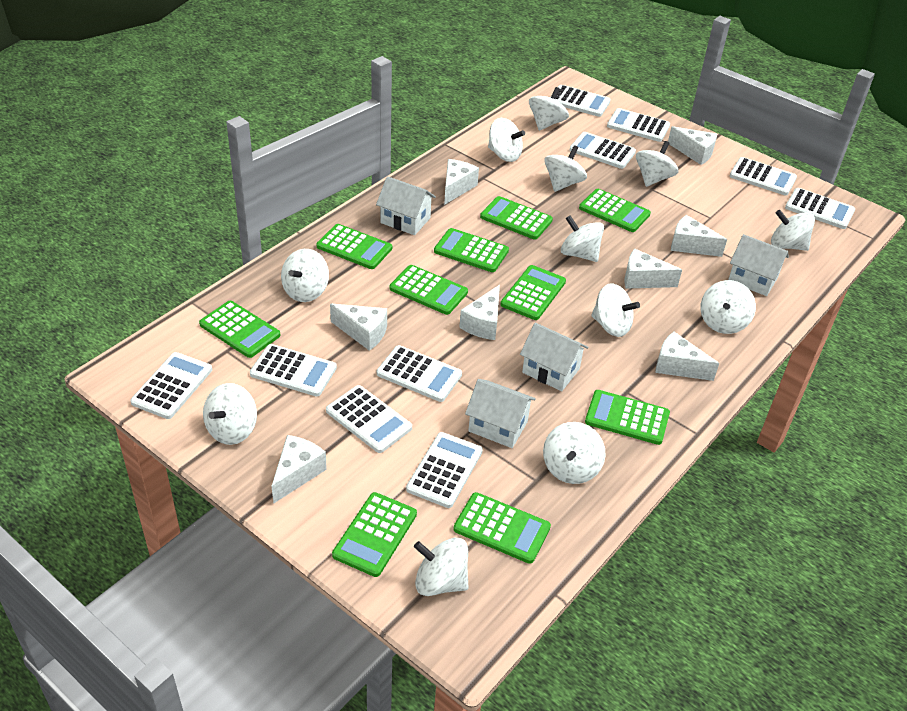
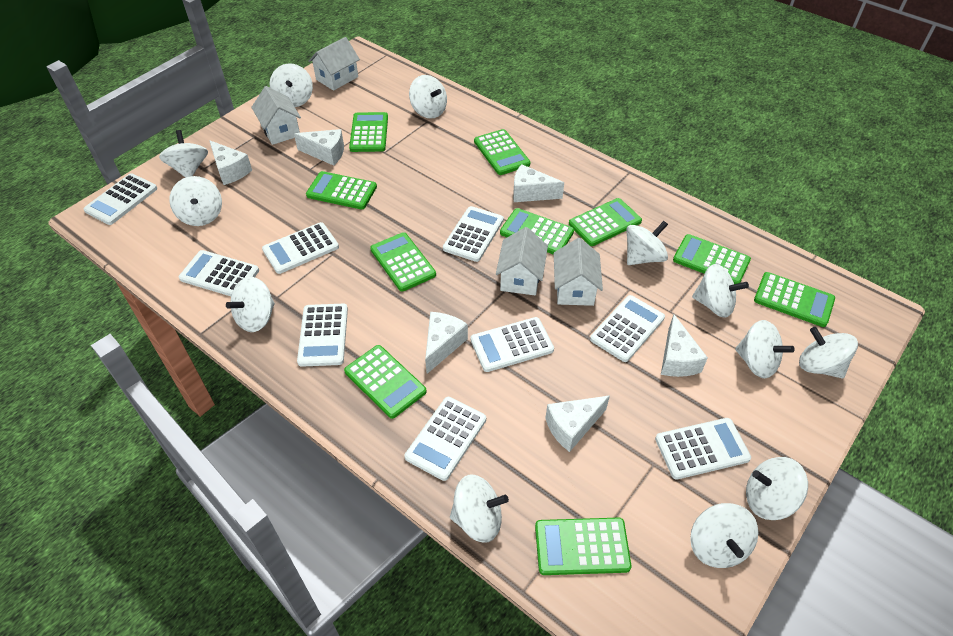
white calculator: [130,352,212,419] [250,344,337,396] [326,385,412,453] [377,345,462,402] [406,432,483,508] [550,85,611,117] [570,132,636,169] [607,108,670,142] [730,157,797,196] [785,188,855,229] = 10 -> [84,173,157,225] [179,250,259,296] [262,222,339,274] [297,304,348,367] [404,397,486,481] [443,206,504,262] [471,317,554,372] [590,295,665,362] [655,418,751,480] = 9
white cheese: [272,435,327,504] [330,303,387,351] [444,159,479,205] [459,285,500,340] [625,248,682,289] [655,332,719,381] [668,126,717,165] [671,215,727,257] = 8 -> [209,140,252,185] [294,129,344,166] [425,312,468,374] [513,164,564,202] [545,395,610,452] [661,314,708,377] = 6

